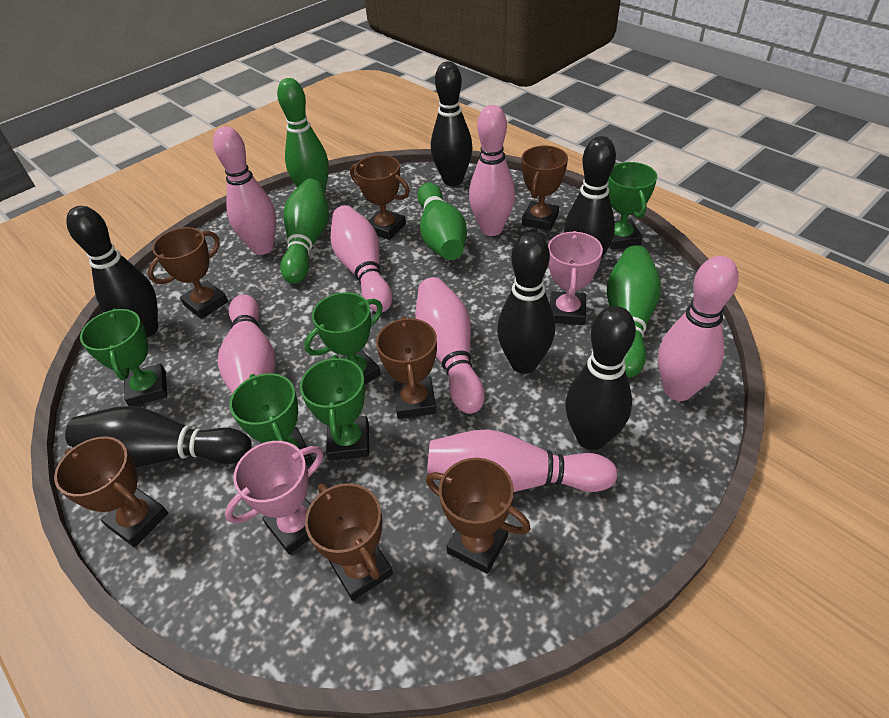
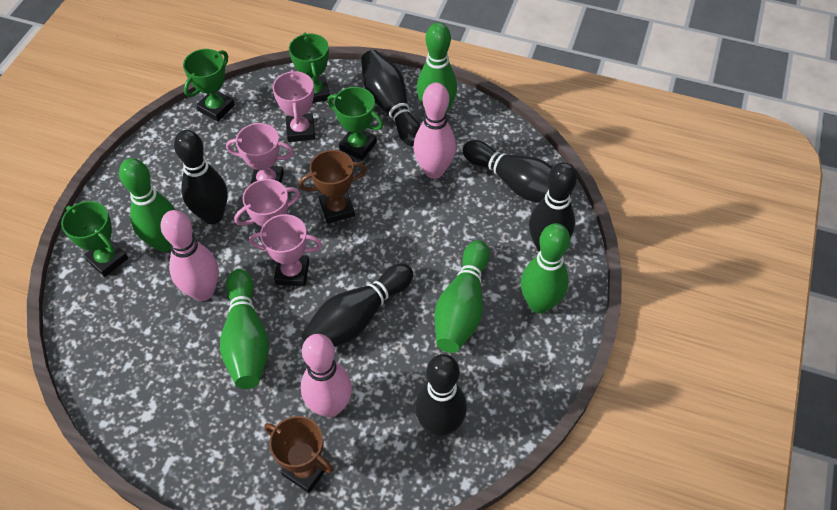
brown trophy: [54,437,168,547] [148,227,228,319] [305,483,393,601] [350,155,410,240] [376,316,437,419] [426,458,531,574] [522,146,568,231] = 7 -> [264,416,334,493] [299,150,367,224] = 2
green bowling pin: [277,78,329,193] [280,179,329,284] [417,183,467,260] [607,245,661,378] = 4 -> [119,158,175,252] [220,269,269,389] [417,22,457,113] [434,240,490,353] [521,223,570,314] = 5
green trophy: [80,308,167,406] [229,373,313,466] [300,355,369,461] [304,292,383,385] [608,162,657,250] = 5 -> [61,201,128,277] [183,49,235,121] [289,33,330,103] [327,87,384,160] = 4
pink bowling pin: [213,126,276,255] [217,294,276,394] [330,205,392,312] [415,277,485,414] [427,429,617,492] [469,105,515,236] [658,256,739,401] = 7 -> [160,210,219,301] [301,334,352,417] [413,83,456,179] = 3
pink trophy: [225,441,323,554] [548,231,603,325] = 2 -> [226,123,294,184] [234,179,300,243] [249,214,322,286] [273,70,315,142] = 4

